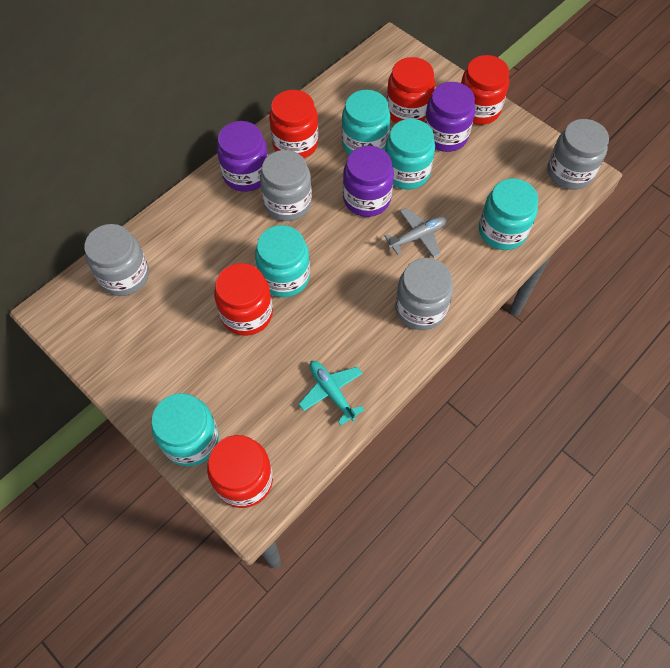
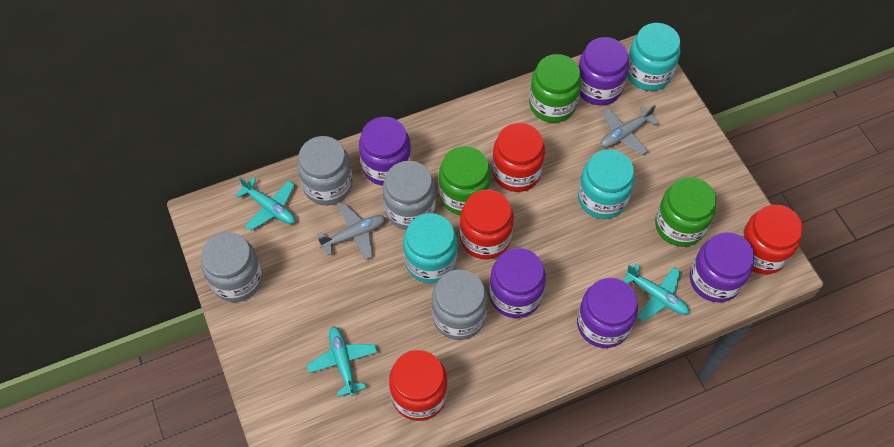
green jar: none = 0 -> [439,146,491,215] [529,54,582,123] [655,177,716,247] = 3
grey plane: [384,208,447,258] = 1 -> [317,204,385,260] [600,105,659,155] = 2
purple jar: [217,121,268,192] [343,146,394,217] [424,82,475,152] = 3 -> [359,117,412,186] [489,248,546,318] [577,278,638,348] [578,37,629,105] [690,232,754,303] = 5
red jar: [207,435,273,508] [214,263,273,336] [269,90,318,158] [386,57,435,123] [461,55,509,125] = 5 -> [389,350,448,421] [460,190,514,260] [492,123,545,192] [740,204,803,275] = 4
turquoise jar: [151,393,219,466] [255,225,310,297] [342,90,390,155] [385,119,435,190] [479,179,538,250] = 5 -> [403,213,458,283] [578,149,635,219] [627,23,680,91] = 3
turquoise plane: [299,361,365,425] = 1 -> [235,177,295,231] [307,326,377,397] [623,263,689,322] = 3

